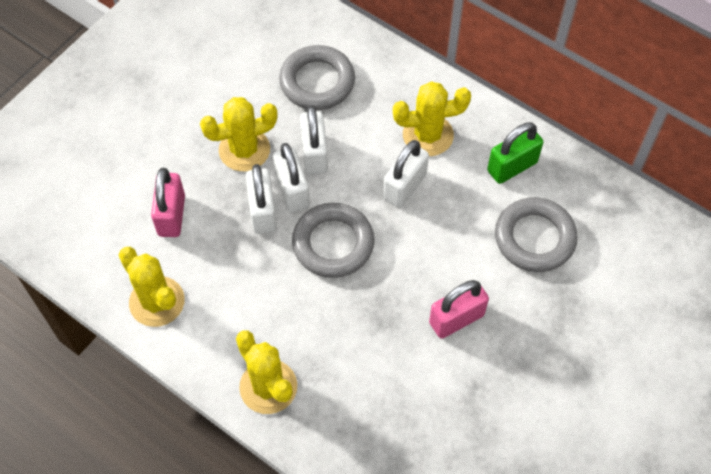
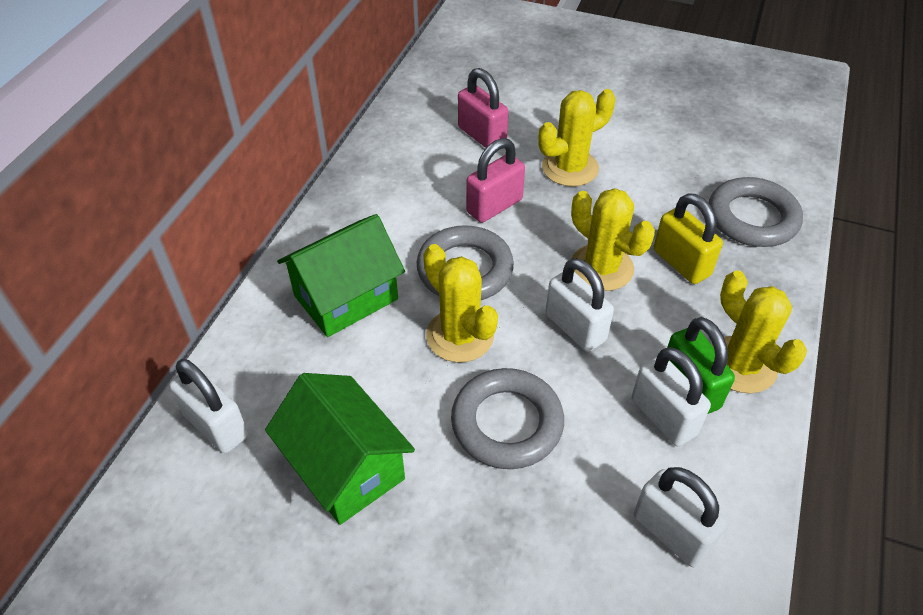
green house: none = 0 -> [265,373,415,525] [277,214,405,337] = 2
yellow padlock: none = 0 -> [654,193,723,284] = 1

